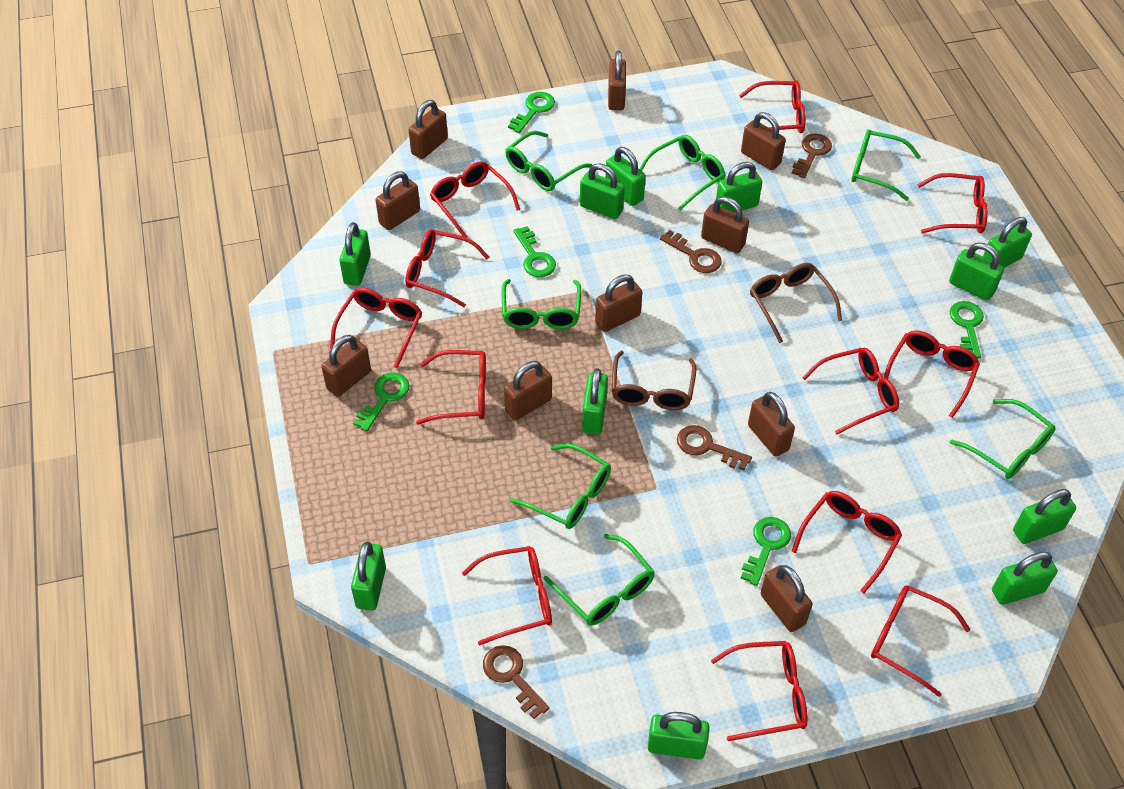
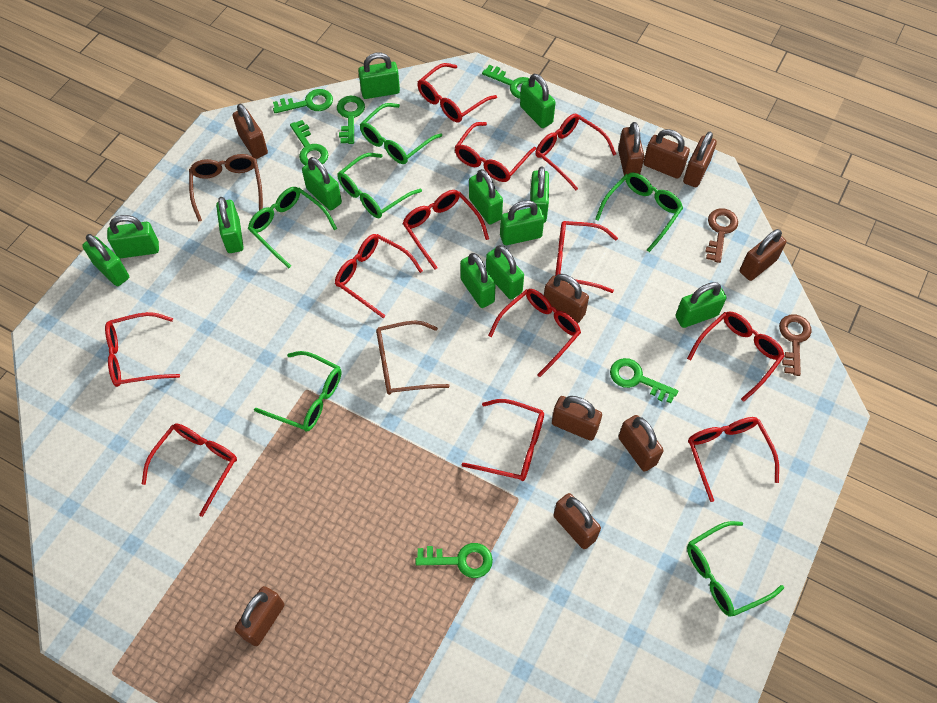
brown key: [483,645,550,719] [660,230,722,273] [677,425,752,470] [792,134,832,178] = 4 -> [705,208,738,263] [779,314,812,376] = 2
green glasses: [502,279,581,329] [505,131,593,191] [510,443,611,529] [544,534,655,626] [639,135,725,210] [851,129,921,201] [950,399,1055,479] = 7 -> [248,187,337,268] [254,351,341,431] [337,153,422,218] [360,103,442,164] [595,173,683,252] [687,521,784,617] = 6
green key: [353,373,410,432] [508,92,555,133] [513,226,556,277] [741,517,791,586] [950,301,984,358] = 5 -> [273,89,333,113] [290,120,328,165] [337,96,365,144] [415,543,493,578] [482,65,530,99] [610,358,678,403] = 6
green padlock: [339,222,371,286] [351,542,386,610] [580,163,625,219] [582,368,608,434] [605,147,646,206] [648,712,709,759] [716,162,762,213] [949,243,1004,301] [983,217,1032,268] [992,552,1057,605] [1013,489,1076,544] = 11 -> [82,234,129,286] [107,215,159,258] [216,197,244,253] [302,157,342,210] [358,53,400,99] [460,253,496,308] [469,169,503,225] [486,245,524,299] [500,200,544,245] [520,74,556,128] [530,166,549,223] [676,282,726,328] = 12

